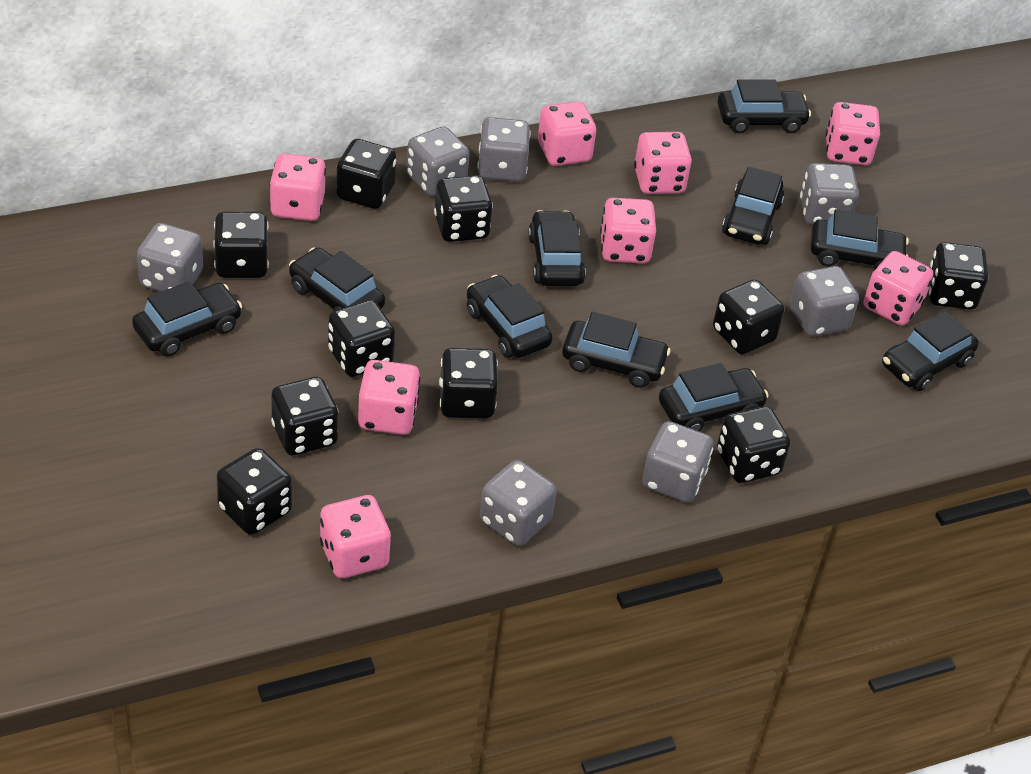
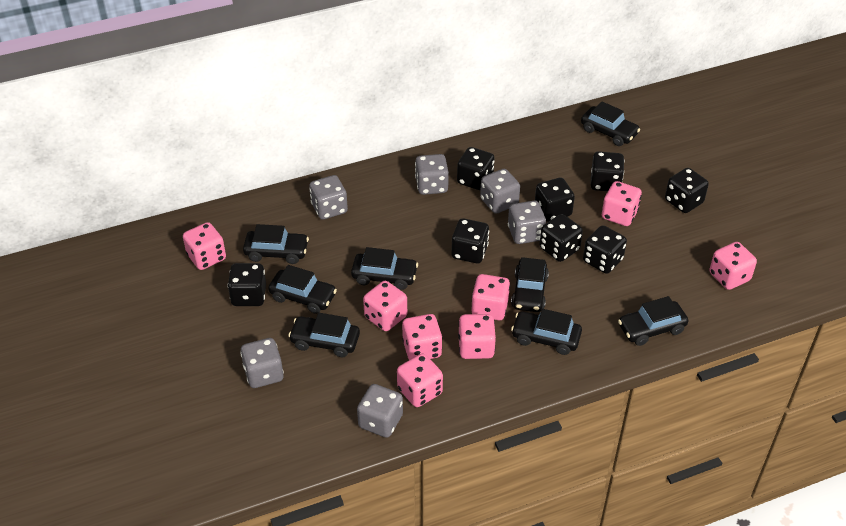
black car: [132,281,242,356] [289,247,385,311] [467,275,552,358] [528,210,586,286] [562,312,671,388] [659,363,768,431] [718,79,811,133] [722,167,784,245] [811,209,909,269] [882,311,979,391] = 10 -> [243,224,309,264] [268,265,337,314] [288,313,360,357] [351,247,418,290] [511,257,549,312] [511,309,582,355] [581,102,640,146] [618,296,688,346] = 8
black dice: [213,212,269,278] [216,448,292,535] [271,377,338,456] [328,300,395,377] [336,139,396,209] [434,175,493,242] [439,348,498,419] [713,279,785,354] [717,406,791,483] [929,242,988,310] = 10 -> [228,263,266,306] [452,218,489,263] [457,147,495,190] [535,178,575,222] [539,214,583,262] [583,225,627,274] [590,151,624,191] [665,168,709,213] = 8
grey dice: [137,223,203,292] [406,126,470,197] [477,117,531,182] [480,460,556,546] [642,421,713,503] [790,266,859,337] [800,163,859,225] = 7 -> [240,338,284,388] [309,175,348,220] [357,384,403,438] [415,154,449,195] [480,169,520,214] [508,201,546,244] = 6

